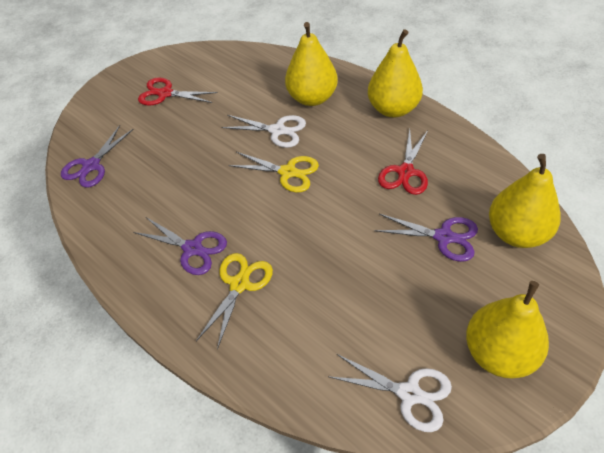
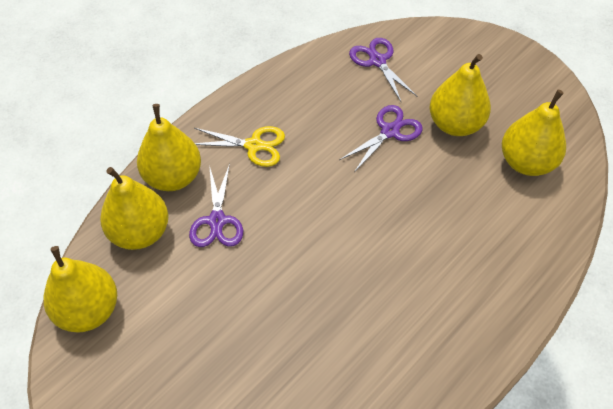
red scissors: [138,77,218,106] [378,129,428,195] = 2 -> none = 0
white scissors: [221,115,306,148] [328,354,452,432] = 2 -> none = 0
yellow pear: [285,22,338,106] [368,29,423,117] [466,281,549,378] [489,154,561,248] = 4 -> [44,246,117,333] [100,167,169,250] [137,104,201,191] [430,54,491,136] [502,89,566,176] = 5
yellow scissors: [196,253,273,350] [229,152,319,192] = 2 -> [194,126,285,167] = 1

